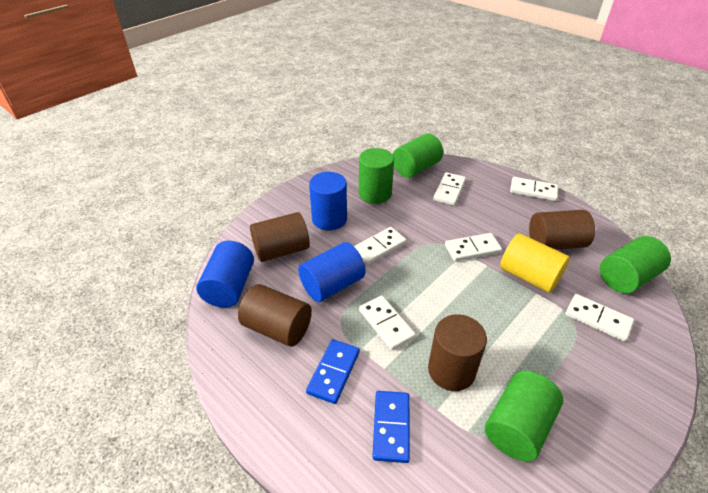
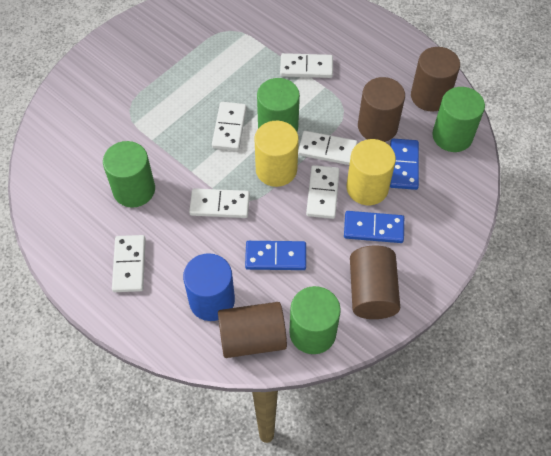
blue cylinder: [197,241,254,308] [298,242,366,302] [309,172,347,230] = 3 -> [183,253,235,321] = 1
blue domino: [306,339,360,404] [373,391,410,463] = 2 -> [245,241,306,270] [344,211,404,243] [390,139,419,190] = 3
yellow cylinder: [500,233,570,293] = 1 -> [254,121,299,187] [346,139,396,205] = 2

